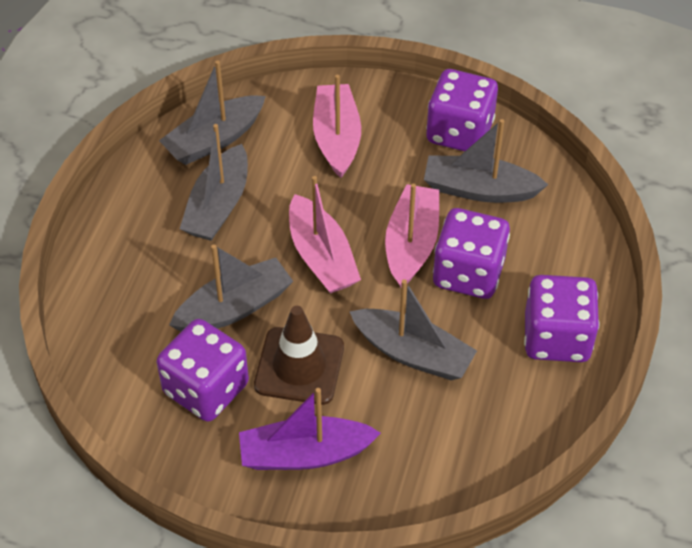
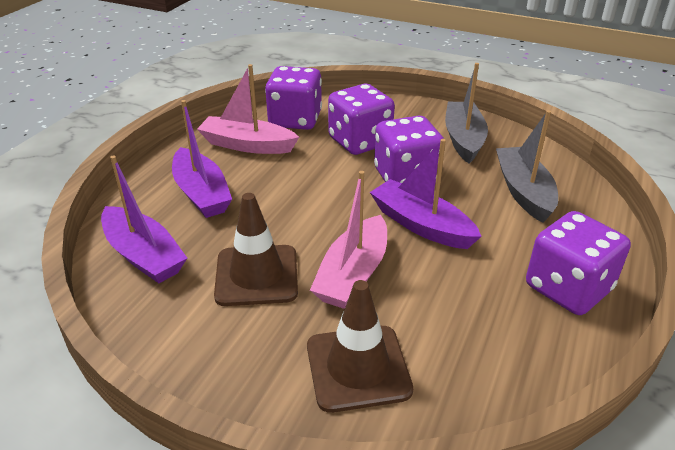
brown traffic cone: [254,306,344,405] = 1 -> [214,193,298,306] [307,280,413,413] = 2
grey boat: [159,61,266,165] [169,244,293,332] [180,124,248,241] [350,279,477,380] [424,119,548,203] = 5 -> [445,63,488,164] [496,110,558,223] = 2
pink boat: [289,176,361,293] [313,75,361,178] [385,184,439,287] = 3 -> [197,64,299,154] [310,171,387,309] = 2
purple boat: [239,388,381,470] = 1 -> [101,155,187,283] [172,100,232,218] [370,139,482,249] = 3

